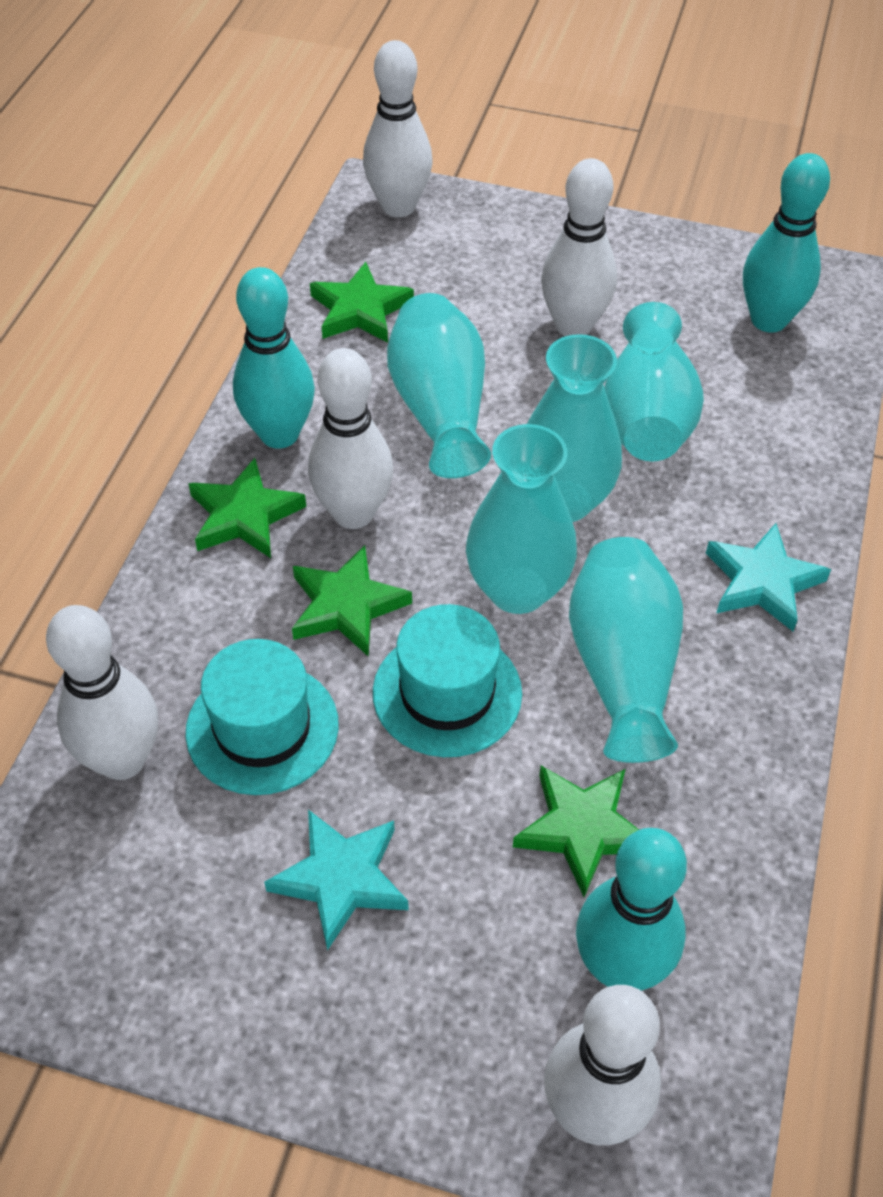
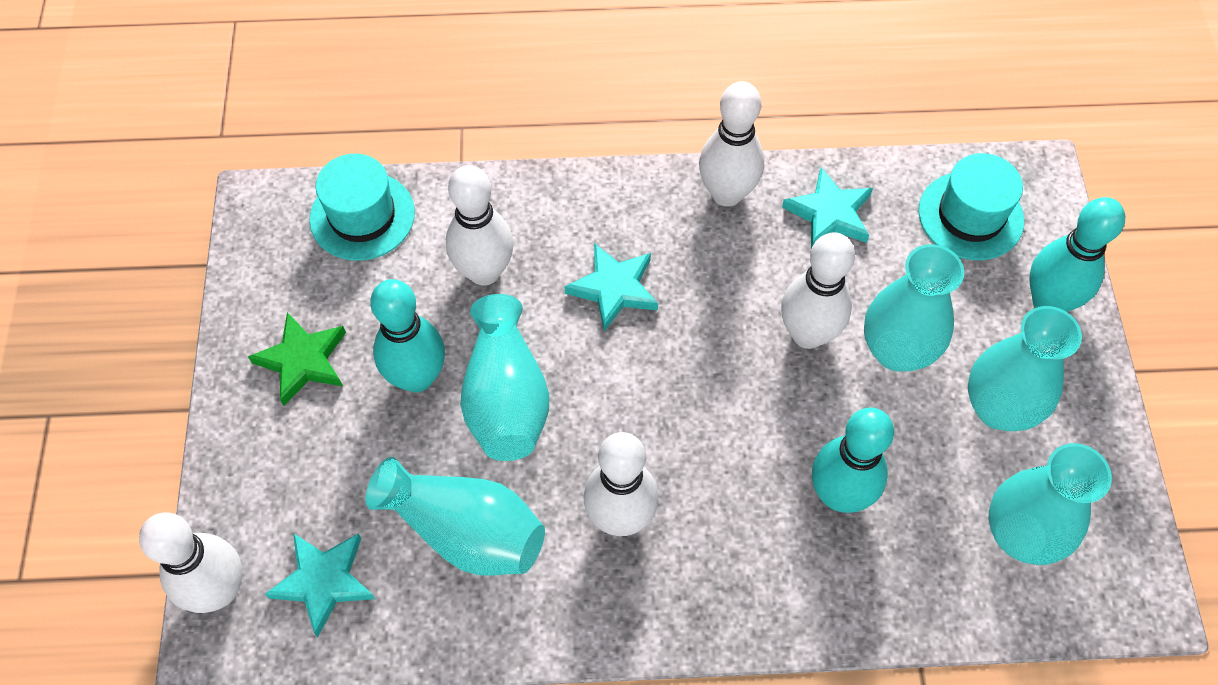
green star: [188,458,306,558] [292,545,412,657] [310,262,414,343] [513,766,639,897] = 4 -> [248,312,346,406] = 1
turquoise star: [264,810,409,950] [706,523,831,631] = 2 -> [265,533,375,637] [564,243,658,331] [782,167,873,248] = 3

